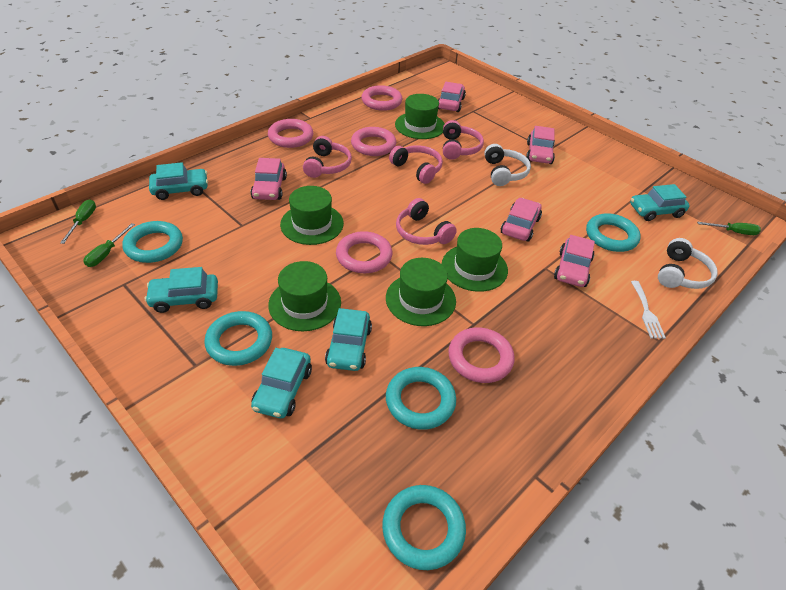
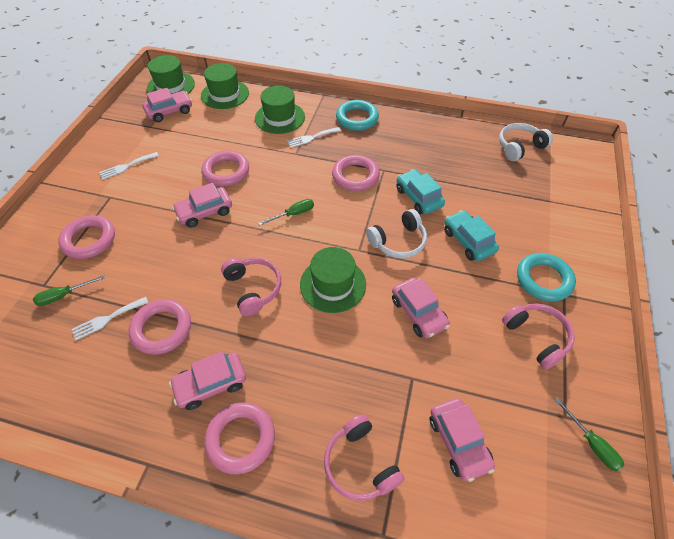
green hat: [268,261,341,331] [280,186,344,245] [386,258,456,326] [395,94,445,139] [442,228,508,292] = 5 -> [147,55,195,94] [201,63,249,109] [255,85,305,134] [300,247,366,313] = 4
pink headphones: [303,136,352,178] [389,145,443,184] [396,198,457,245] [443,120,484,160] = 4 -> [221,258,281,316] [324,414,404,501] [502,304,575,369] = 3
turquoise car: [145,267,218,313] [149,162,208,200] [251,348,312,418] [325,308,372,371] [630,184,690,221] = 5 -> [397,169,445,214] [444,210,499,261] = 2
turquoise ring: [122,221,183,263] [204,311,272,366] [382,485,466,570] [386,367,456,430] [586,213,641,252] = 5 -> [336,100,379,131] [517,253,576,302] = 2
white fork: [631,281,666,339] = 1 -> [72,297,149,340] [99,152,159,180] [287,127,341,148] = 3

